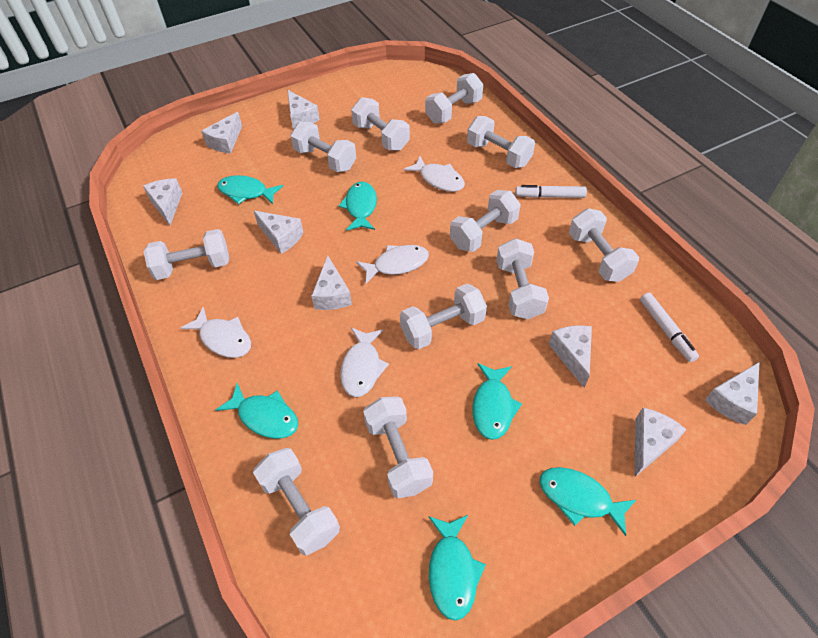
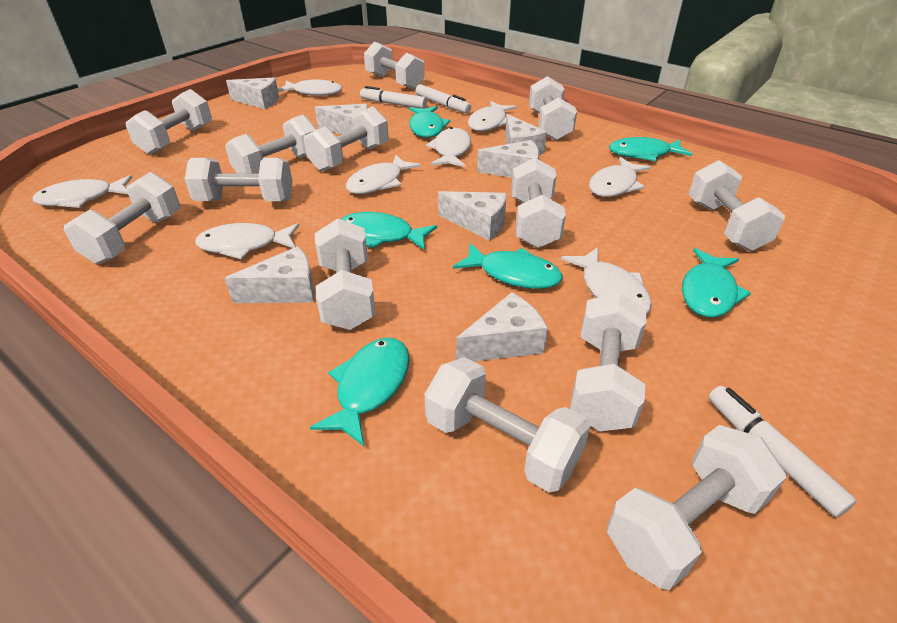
white cheese: [143,178,182,225] [201,112,242,153] [254,211,304,254] [288,90,320,129] [311,255,352,310] [549,325,592,388] [635,408,687,477] [705,362,759,425] = 8 -> [224,246,315,303] [226,78,279,109] [315,104,368,134] [438,191,507,241] [456,292,548,361] [477,140,539,177] [505,114,547,155] = 7
white dumbbell: [143,229,229,280] [253,448,340,556] [290,122,356,172] [351,97,410,151] [363,396,433,498] [400,284,487,349] [425,73,483,124] [450,190,521,252] [467,116,535,168] [497,238,549,319] [569,208,639,282] = 11 -> [64,172,180,264] [126,89,212,155] [185,158,293,201] [225,115,317,174] [304,106,389,171] [315,219,376,330] [364,42,425,89] [425,357,591,492] [511,158,566,248] [529,76,577,140] [570,292,647,431] [607,425,787,590] [689,160,785,251] = 13
white fish: [180,307,251,358] [340,327,389,397] [356,245,429,284] [404,156,465,192] = 4 -> [32,175,132,208] [195,223,299,259] [278,79,342,96] [346,155,421,194] [426,127,471,167] [468,101,517,131] [561,247,652,313] [589,157,651,197] = 8
white marker: [515,185,587,198] [640,293,699,362] = 2 -> [360,86,427,109] [416,84,471,113] [708,386,856,517] = 3

